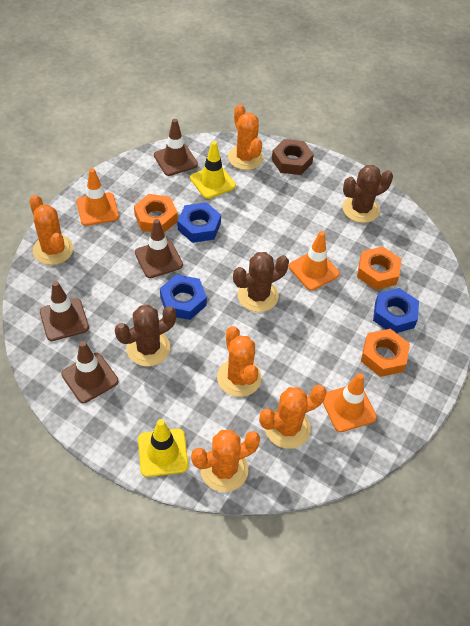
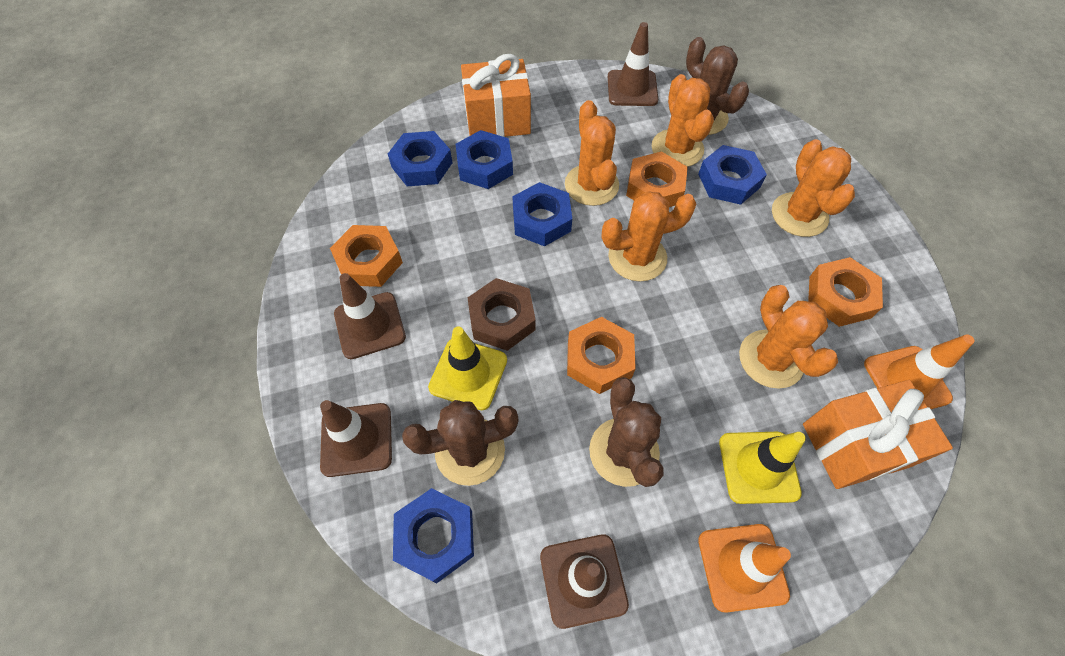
blue nut: [160,274,207,320] [177,202,221,243] [373,288,419,333] = 3 -> [388,131,452,186] [393,488,474,583] [456,130,513,189] [512,182,572,246] [698,145,767,205] = 5
orange gift: none = 0 -> [461,54,531,137] [803,380,953,489] = 2
orange nut: [134,194,178,233] [357,247,401,290] [361,329,410,377] = 3 -> [330,225,403,287] [567,317,636,394] [626,151,688,207] [808,257,883,327] = 4
orange traffic cone: [76,168,119,226] [289,231,340,291] [323,373,377,432] = 3 -> [698,524,791,613] [864,335,975,409] = 2

